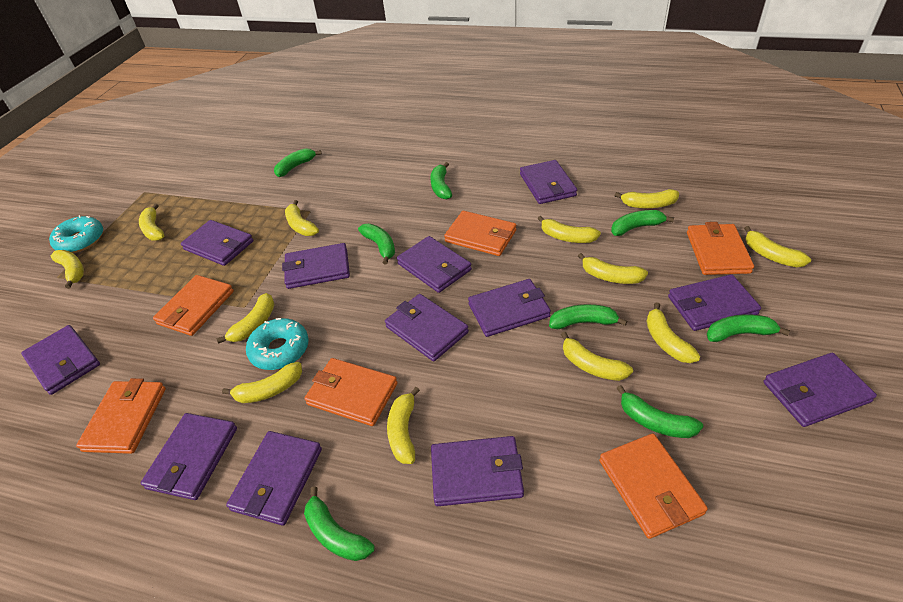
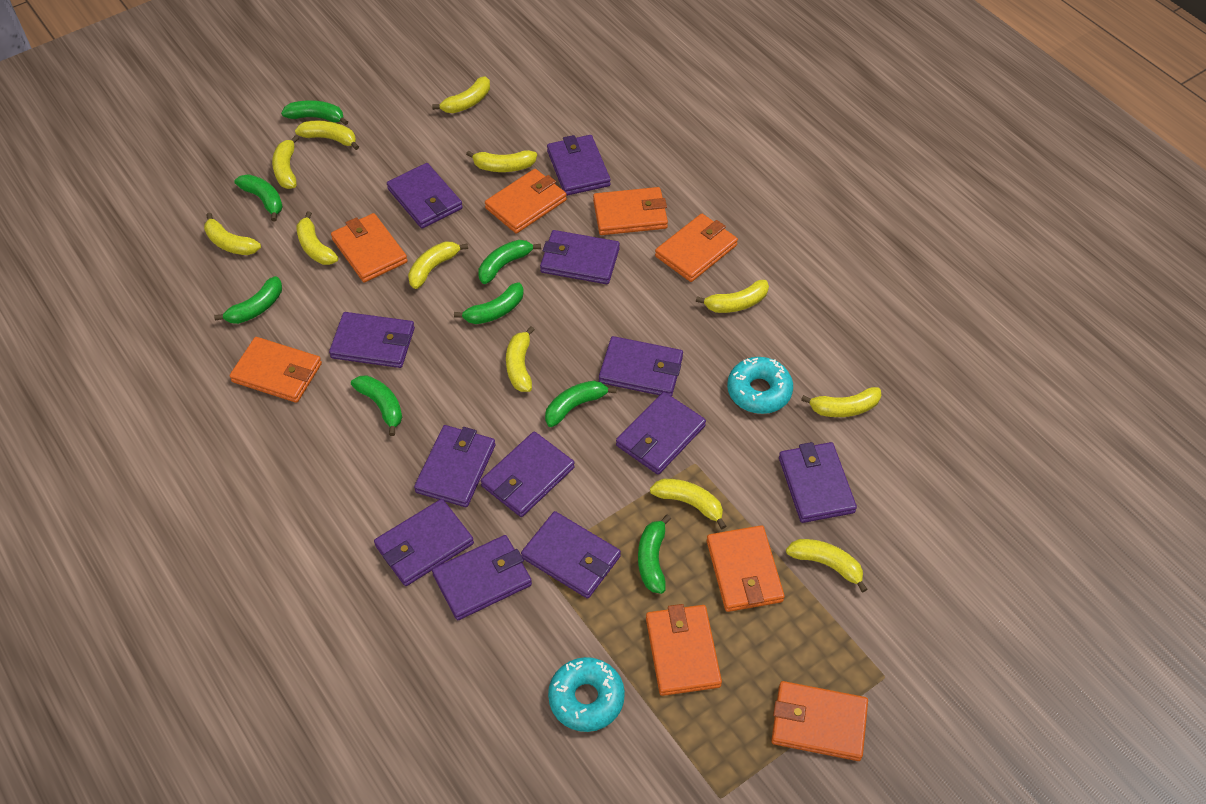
orange wallet: [76,378,166,454] [153,275,234,336] [304,358,397,426] [444,211,516,256] [599,434,708,539] [687,222,754,275] = 6 -> [230,337,322,403] [331,213,408,283] [485,169,567,233] [593,187,668,235] [646,604,722,696] [655,214,738,282] [707,525,785,612] [771,681,868,761] = 8

